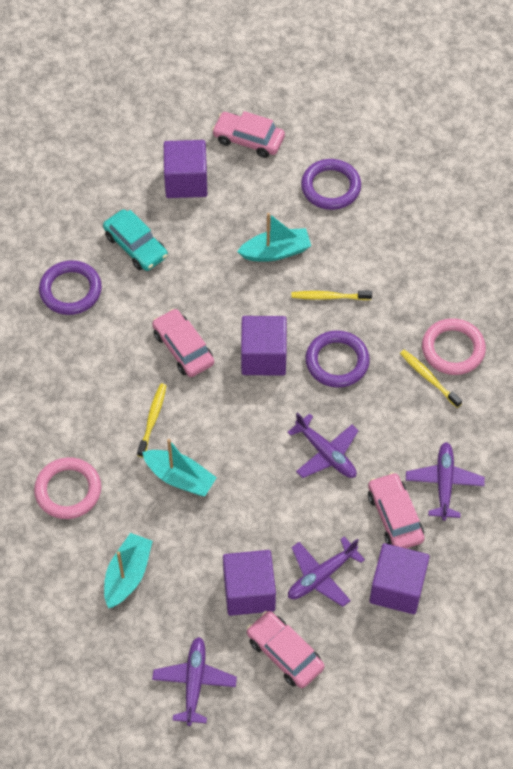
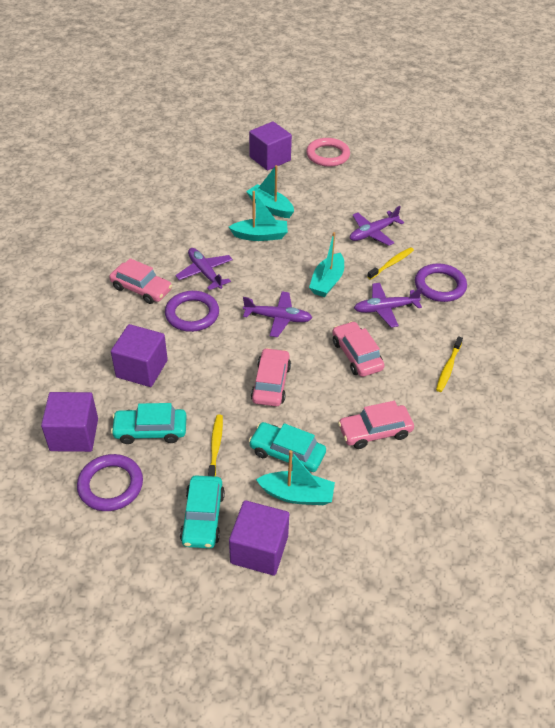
pink ring: [34,457,101,519] [422,318,486,375] = 2 -> [306,138,350,167] = 1
turquoise boat: [104,533,153,608] [142,439,217,496] [237,213,311,262] = 3 -> [229,191,288,241] [246,165,294,218] [256,450,335,505] [309,232,344,297] = 4
turquoise car: [103,209,168,271] = 1 -> [111,403,186,444] [180,476,225,548] [249,422,326,472] = 3

